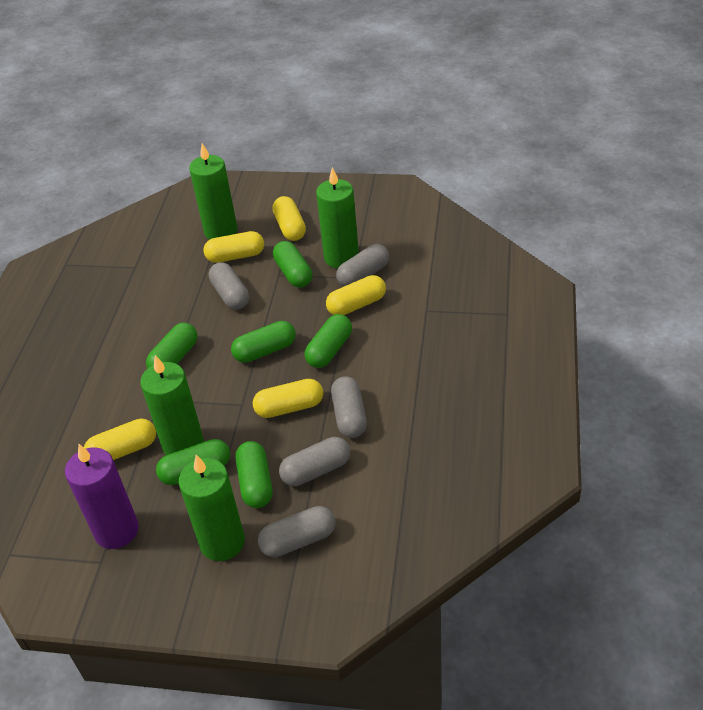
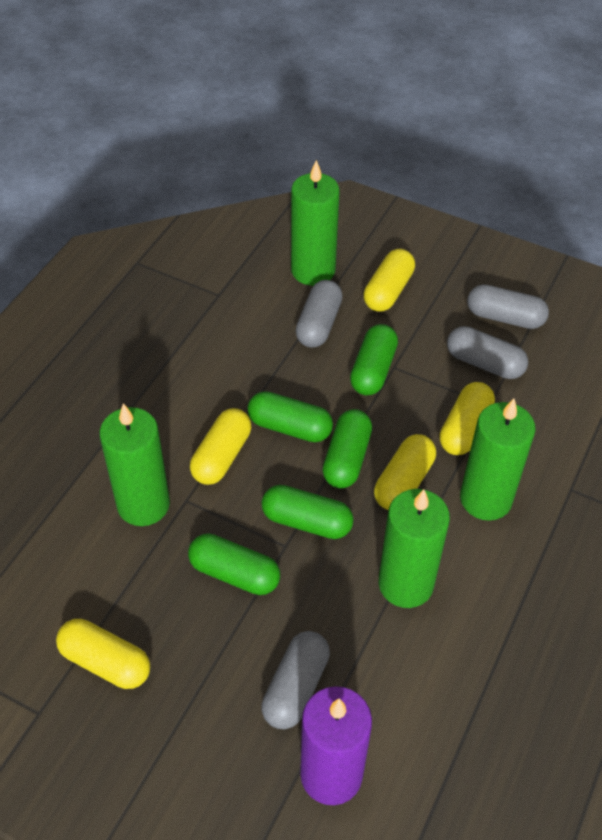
green capsule: [146,323,198,369] [156,439,230,485] [231,321,296,363] [235,441,273,508] [273,241,312,288] [304,314,352,368] = 6 -> [188,533,280,595] [247,391,333,442] [261,485,354,539] [322,409,372,488] [350,324,398,395] = 5
grey capsule: [209,262,249,310] [258,506,336,557] [279,437,350,486] [331,376,367,438] [336,244,389,286] = 5 -> [261,631,330,729] [296,280,343,348] [447,326,528,379] [467,284,549,329] = 4

